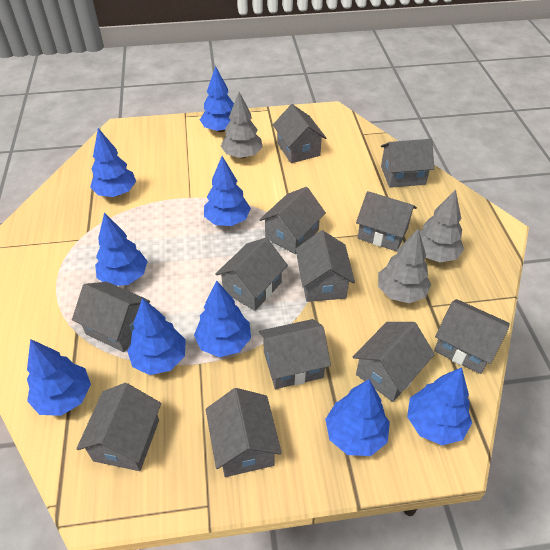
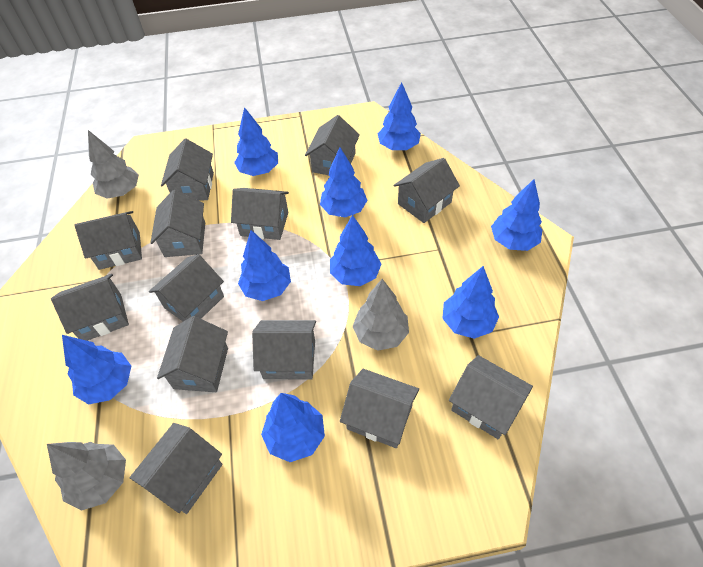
grey house: [72,282,150,352] [76,383,161,471] [206,388,282,477] [215,238,288,311] [259,187,326,254] [259,319,331,389] [273,104,326,163] [296,230,355,302] [353,322,435,402] [356,191,417,251] [381,139,434,188] [434,299,510,374] = 12 -> [51,274,129,341] [74,211,142,270] [130,423,223,514] [149,254,224,322] [150,190,205,257] [157,316,228,392] [161,139,214,201] [231,188,289,240] [252,320,316,379] [305,115,360,175] [340,369,419,448] [393,158,460,223] [449,355,533,439] = 13

